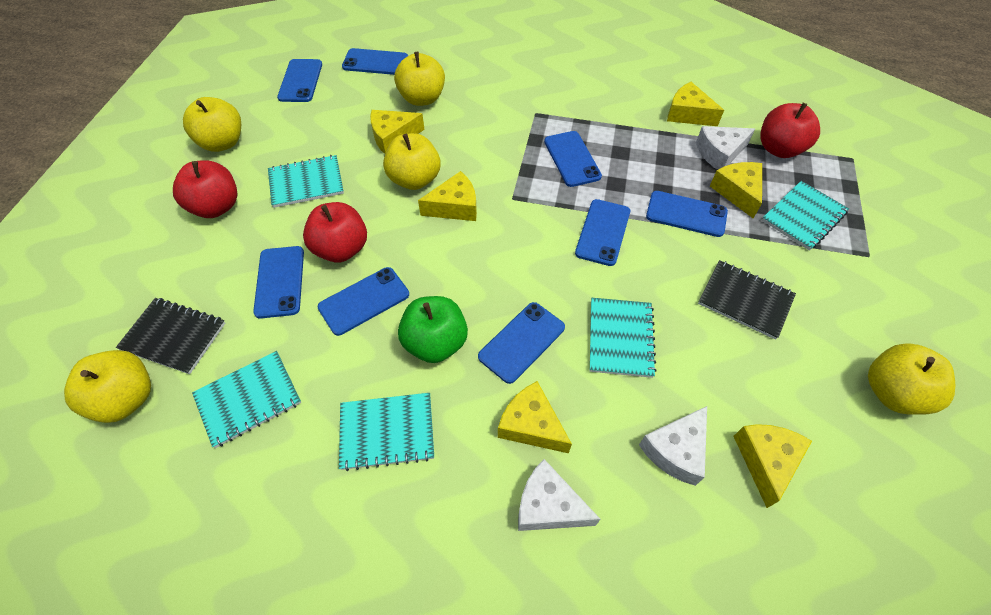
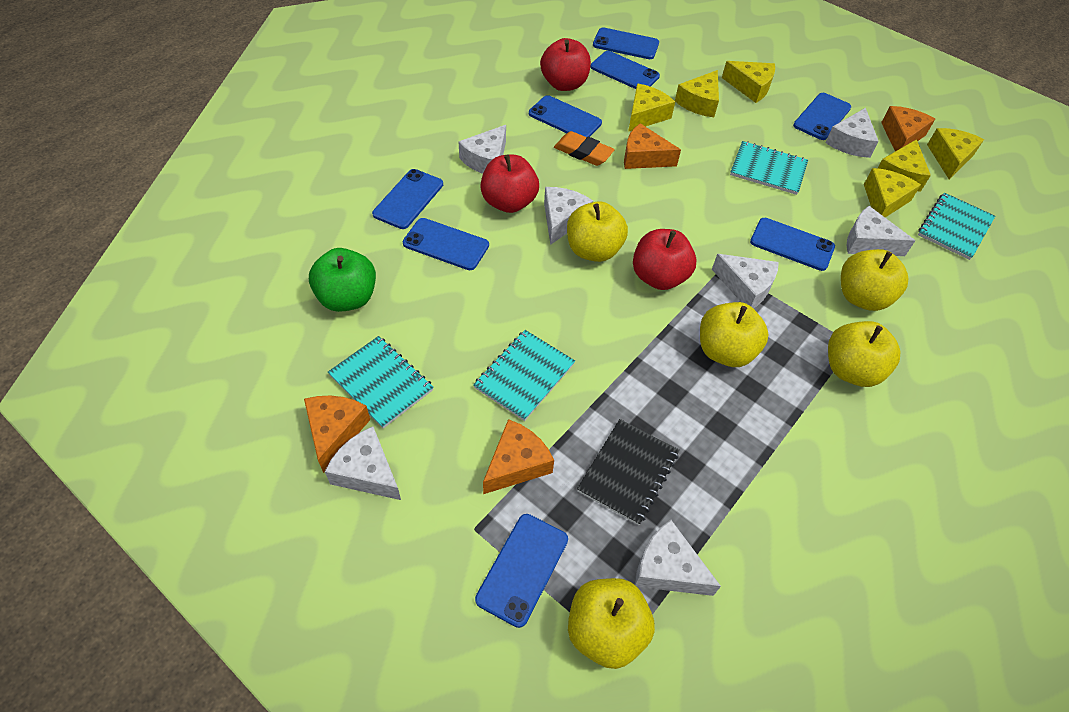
black notebook: [116,298,225,374] [698,260,796,340] = 2 -> [577,419,680,525] = 1
orange cheese: none = 0 -> [304,396,370,473] [483,419,554,494] [624,123,681,169] [881,106,935,151] = 4
orange eraser: none = 0 -> [554,131,615,166] = 1
turquoise notebook: [192,351,301,448] [268,155,344,208] [339,393,434,471] [590,298,657,378] [762,181,849,251] = 5 -> [328,336,434,429] [473,330,575,421] [730,141,808,195] [918,193,995,260] = 4
white cheese: [518,459,600,531] [639,406,707,486] [696,126,755,170] = 3 -> [325,427,401,500] [459,125,506,174] [544,187,593,245] [635,520,721,596] [712,254,779,308] [825,108,879,158] [847,206,915,256] = 7

